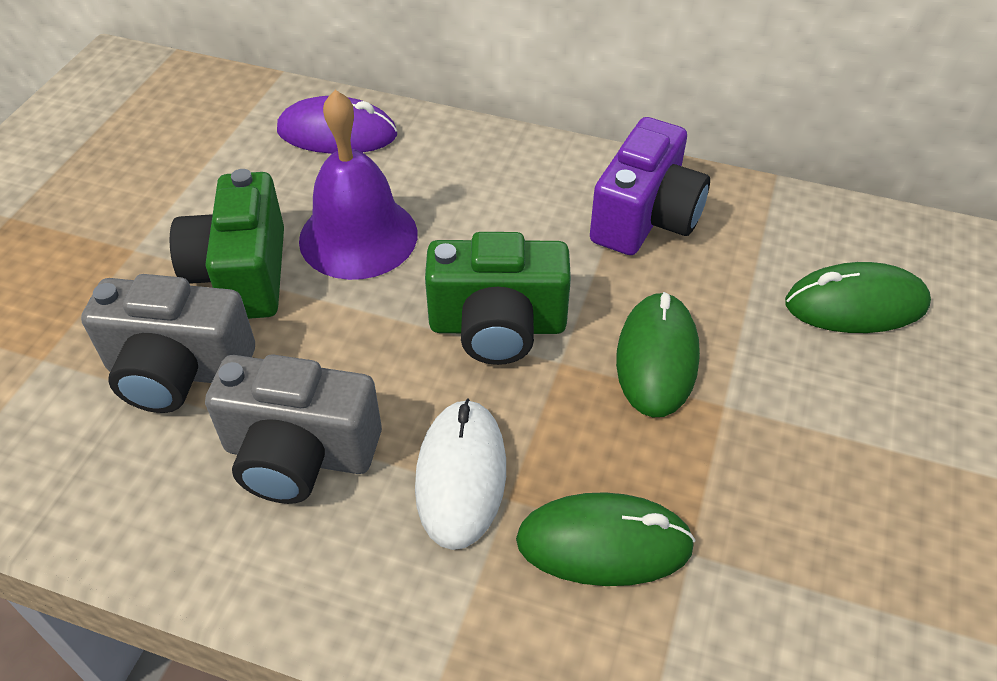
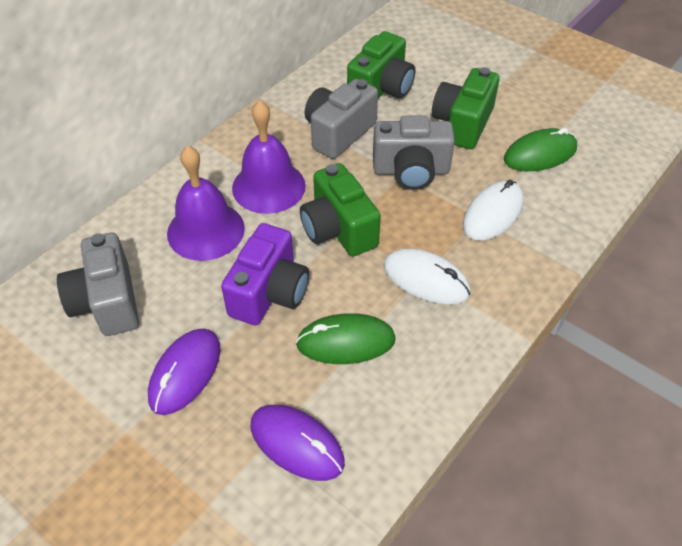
green camera: [170,169,284,319] [425,232,571,365] = 2 -> [300,163,381,257] [347,31,415,98] [432,67,500,149] = 3
green mouse: [516,492,696,586] [616,292,700,417] [785,262,931,333] = 3 -> [296,313,396,364] [504,128,577,171] = 2
grey camera: [81,274,255,413] [205,354,382,504] = 2 -> [57,233,139,336] [304,79,378,159] [373,116,455,190] = 3
purple bell: [299,90,418,280] = 1 -> [167,145,245,261] [232,100,306,214] = 2
purple mouse: [277,96,397,154] = 1 -> [148,329,221,415] [251,405,345,481] = 2
white mouse: [415,398,506,550] = 1 -> [384,248,471,305] [463,180,524,240] = 2

